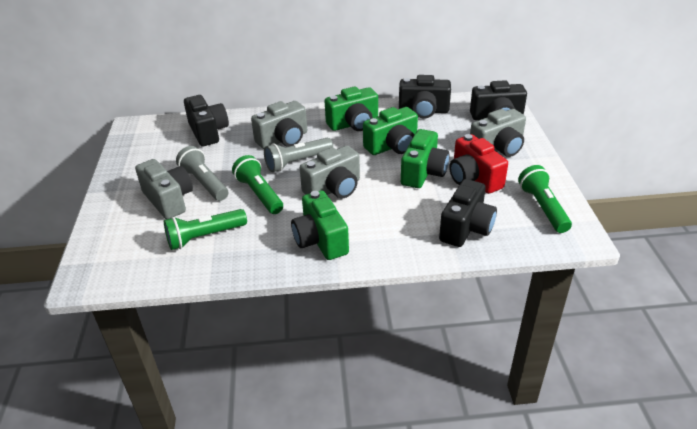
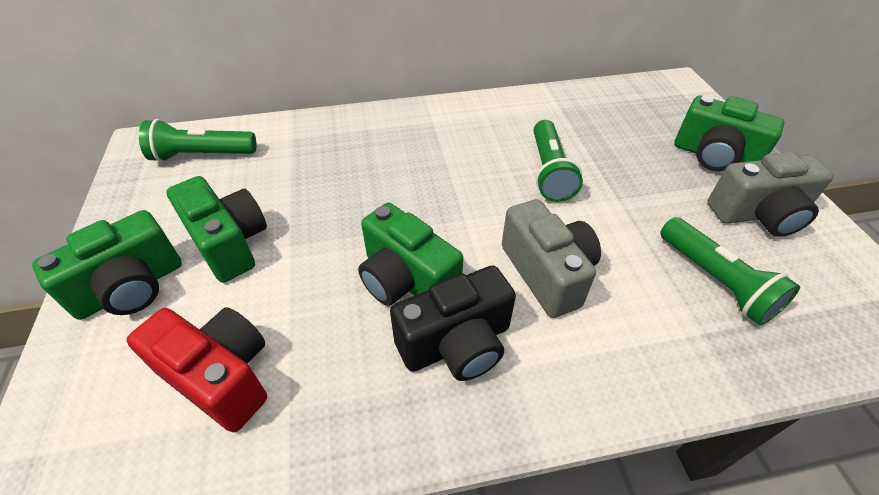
black camera: [184,95,229,146] [399,75,451,119] [439,179,497,247] [470,80,527,120] = 4 -> [390,265,516,381] = 1
grey camera: [135,159,193,219] [251,101,307,149] [300,145,360,199] [470,109,526,157] = 4 -> [502,199,601,318] [707,152,834,237] = 2
grey flashlight: [176,146,228,201] [264,138,333,172] = 2 -> none = 0

